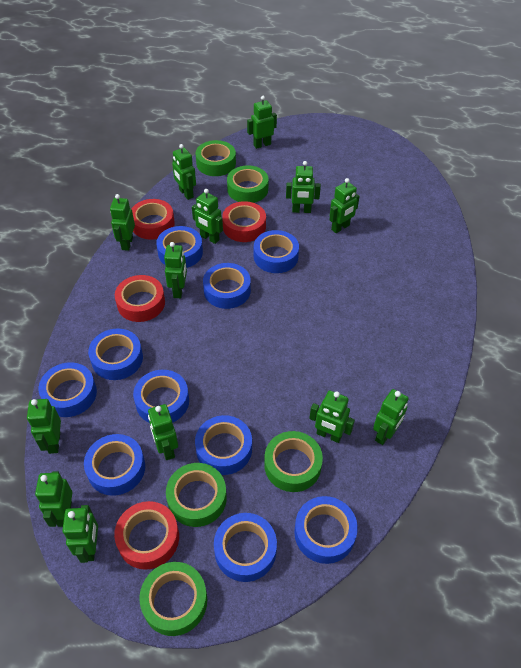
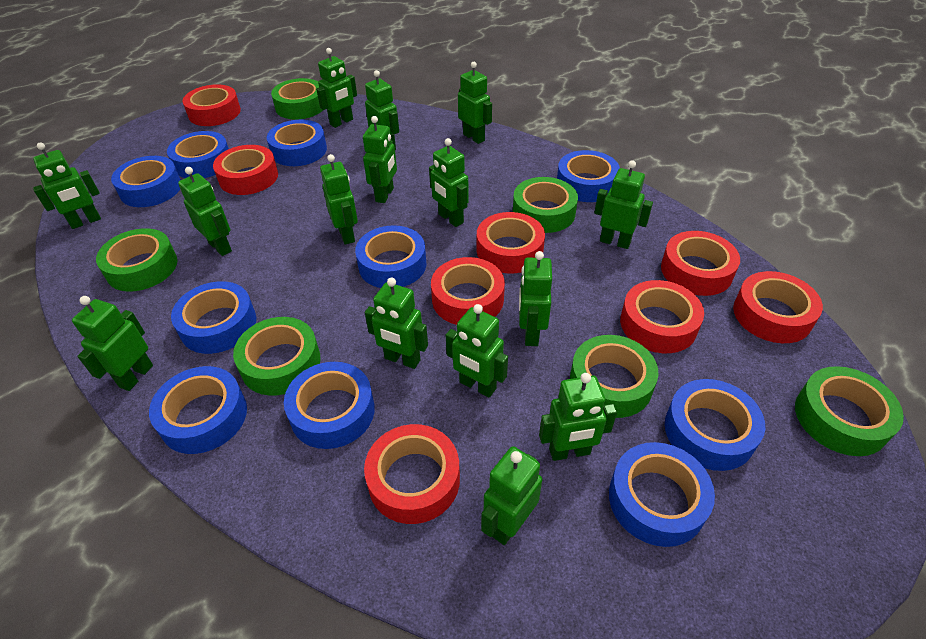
green robot: [27,399,61,454] [35,472,73,527] [62,505,98,563] [110,194,135,251] [148,404,178,460] [164,242,187,298] [172,144,196,200] [192,189,223,244] [247,96,277,149] [286,161,321,213] [309,390,355,443] [329,178,360,233] [373,389,409,445] = 13 -> [33,143,101,229] [72,296,153,391] [178,167,232,256] [316,48,357,128] [320,154,358,245] [363,116,397,203] [365,70,399,150] [365,278,428,369] [429,138,469,227] [446,304,508,398] [458,62,492,144] [481,446,542,545] [519,251,552,346] [539,373,617,461] [594,160,653,249] = 15
green tape: [139,562,207,636] [166,463,227,527] [195,140,236,176] [227,165,269,203] [264,431,323,492] = 5 -> [96,228,177,292] [233,317,321,396] [271,78,323,119] [513,177,578,233] [570,335,659,418] [795,366,904,456] = 6
red tape: [114,501,179,570] [115,275,165,322] [131,199,175,240] [222,201,266,242] = 4 -> [183,84,241,126] [213,145,278,195] [364,424,460,524] [431,257,505,325] [477,212,545,273] [620,280,704,353] [661,231,740,296] [733,271,823,343] = 8

